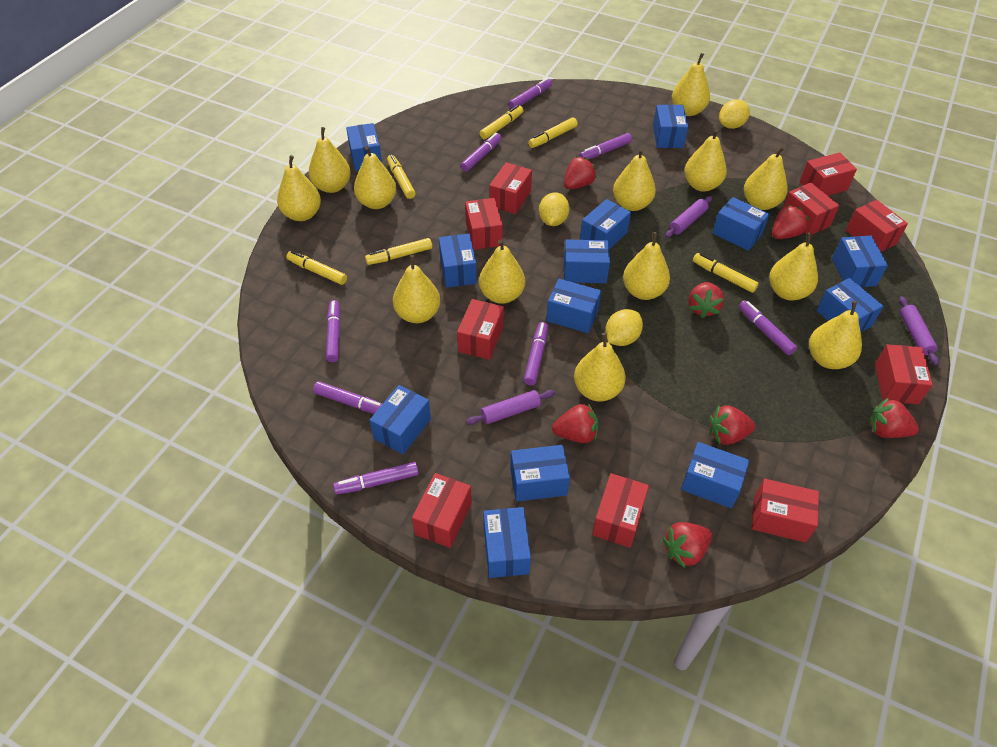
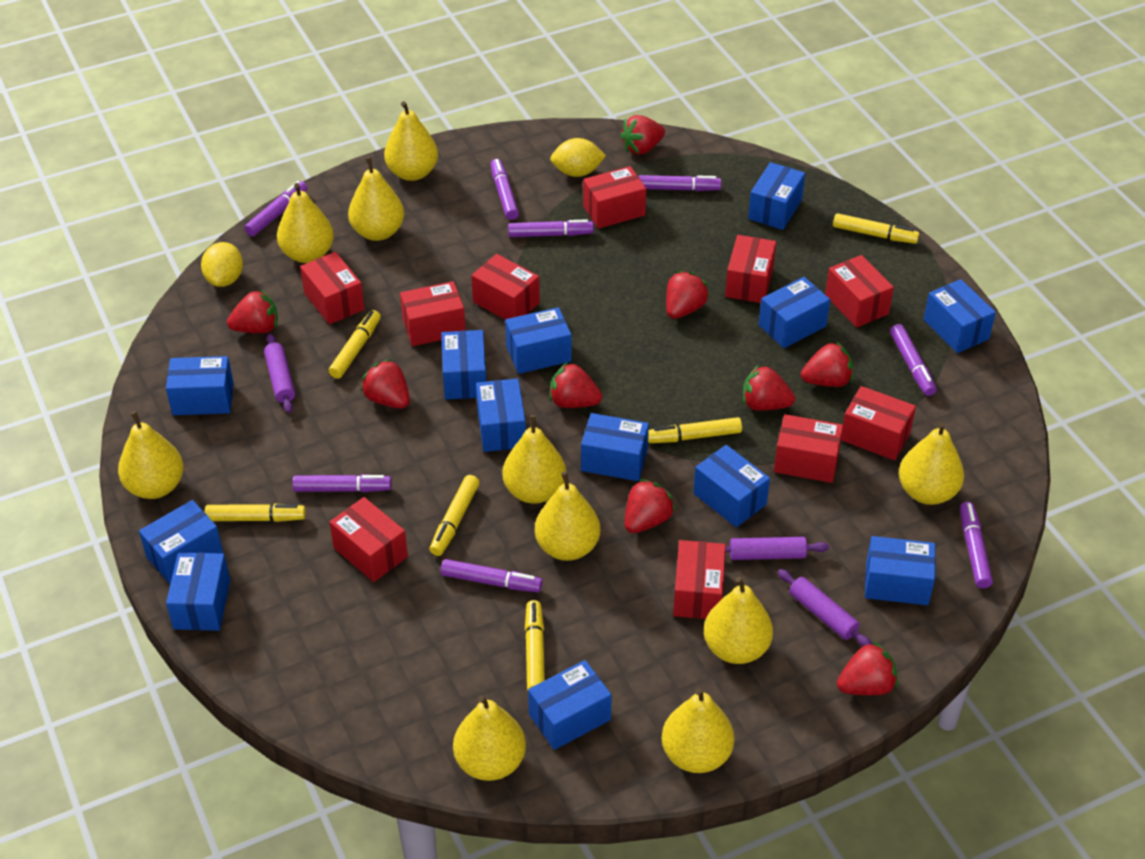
red strawberry: [552,403,598,443] [564,156,597,189] [662,522,712,568] [688,282,724,318] [709,405,756,445] [772,205,809,239] [869,397,919,438] = 7 -> [227,289,278,333] [360,359,410,409] [550,362,602,408] [620,115,665,155] [625,479,675,533] [666,271,709,319] [743,364,795,411] [801,341,853,387] [837,641,898,695] = 9
yellow lemon: [539,192,570,226] [605,309,643,346] [719,100,750,129] = 3 -> [201,242,243,287] [550,138,606,177] = 2
yellow pear: [277,155,321,221] [308,127,351,193] [354,146,396,209] [393,255,440,323] [479,240,525,304] [574,333,626,401] [613,148,656,211] [623,232,670,300] [672,53,710,116] [684,129,727,191] [744,146,788,210] [769,233,818,301] [809,301,862,369] = 13 -> [118,411,184,499] [277,183,334,263] [348,157,404,241] [384,101,438,181] [453,695,526,781] [502,415,566,504] [535,471,600,561] [662,688,734,773] [704,577,773,664] [899,422,964,505] = 10

